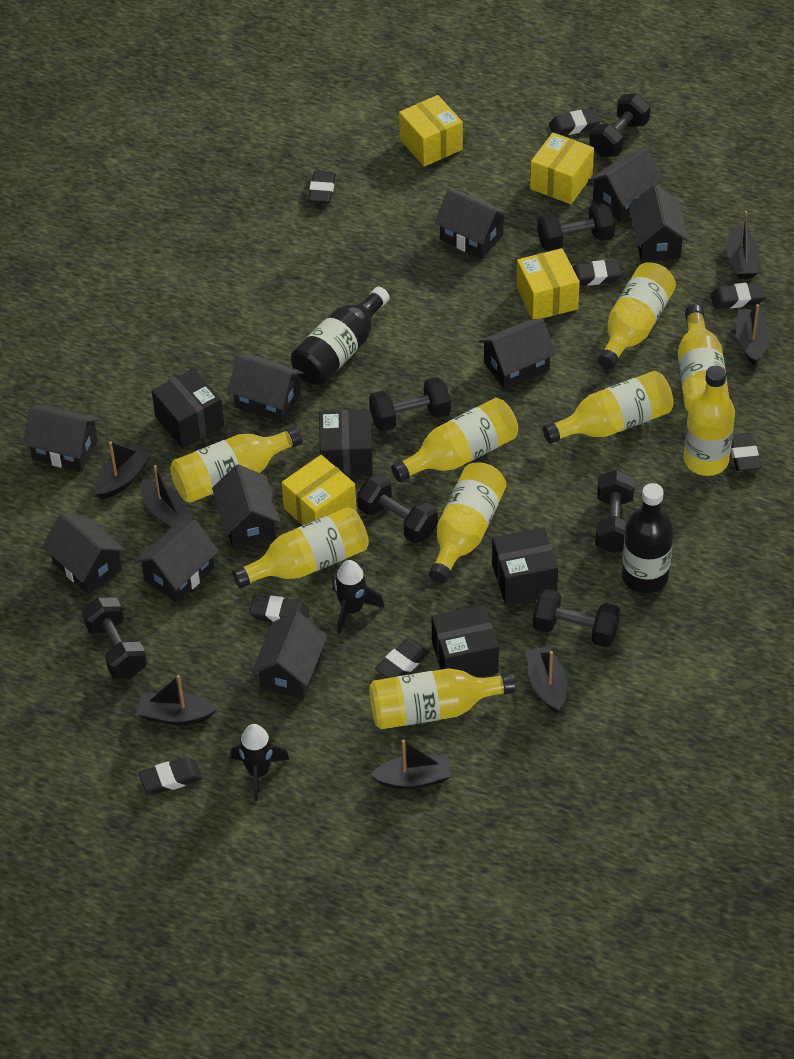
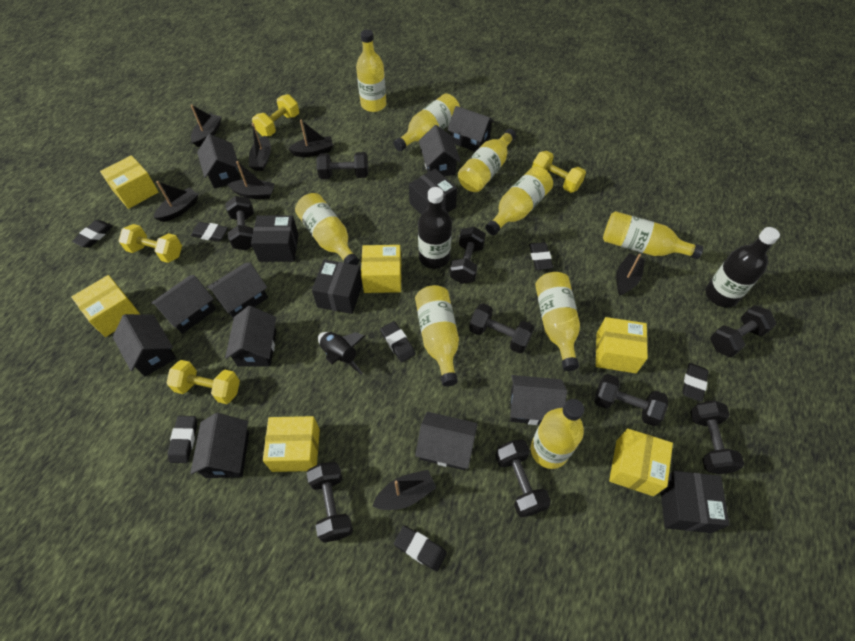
black dumbbell: [82,597,147,678] [357,474,438,544] [369,377,451,432] [533,588,620,647] [537,203,615,251] [589,94,650,157] [595,470,634,553] = 7 -> [225,196,254,250] [306,462,353,543] [316,152,368,179] [450,227,486,284] [469,303,534,354] [495,440,551,518] [594,374,668,426] [690,400,744,474] [710,305,776,357] = 9
black eraser: [139,757,203,794] [249,595,309,622] [308,171,336,203] [375,639,430,678] [549,109,601,135] [572,260,622,286] [711,283,766,309] [730,433,761,471] = 8 -> [72,220,113,248] [167,416,197,463] [191,222,228,242] [380,321,416,363] [394,525,447,571] [529,242,553,270] [682,363,709,402] = 7
black rocket: [230,724,290,801] [333,560,385,634] = 2 -> [318,332,365,375] = 1
yellow box: [282,455,357,525] [399,95,463,167] [516,248,580,319] [530,132,594,204] = 4 -> [71,275,140,337] [100,155,158,209] [263,416,320,472] [361,245,402,293] [596,317,648,373] [609,428,673,496] = 6
yellow dumbbell: none = 0 -> [119,224,182,263] [167,360,240,404] [252,94,299,136] [532,151,586,193] = 4

